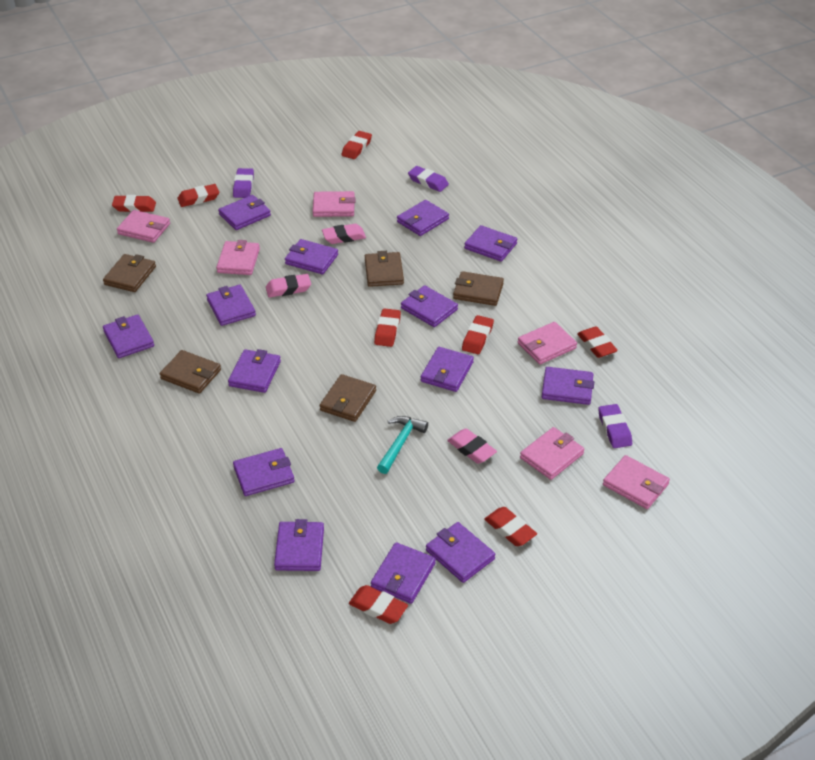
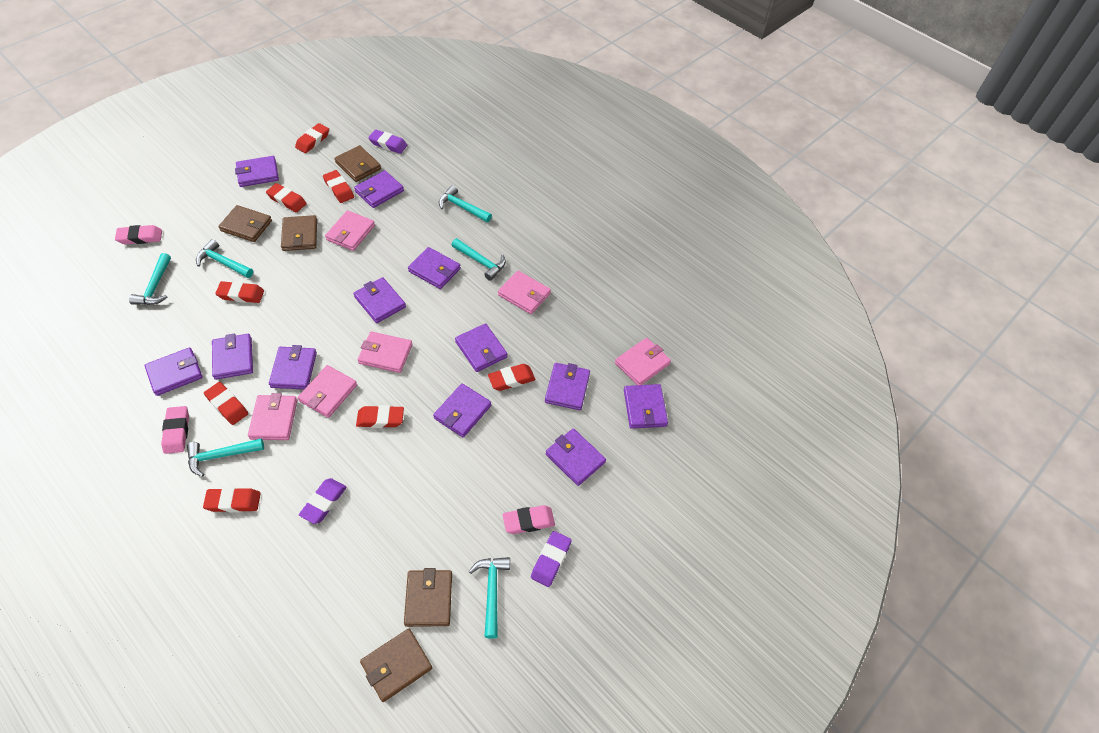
purple wallet: [103,314,154,358] [206,285,256,326] [218,195,271,230] [228,349,281,393] [233,448,295,496] [274,519,324,571] [285,239,338,274] [371,542,436,604] [397,200,449,236] [401,285,458,327] [421,347,474,392] [426,522,496,583] [464,225,517,262] [542,367,594,405] = 14 -> [144,347,203,396] [212,334,253,380] [235,156,279,187] [269,345,317,390] [353,277,406,323] [354,170,404,208] [408,247,461,289] [433,384,491,438] [455,323,507,372] [545,363,590,410] [545,428,606,486] [624,384,668,429] = 12
turquoise hammer: [377,416,428,474] = 1 -> [129,253,171,305] [187,438,264,477] [196,239,253,278] [439,185,492,222] [451,238,506,281] [469,557,510,639] = 6

